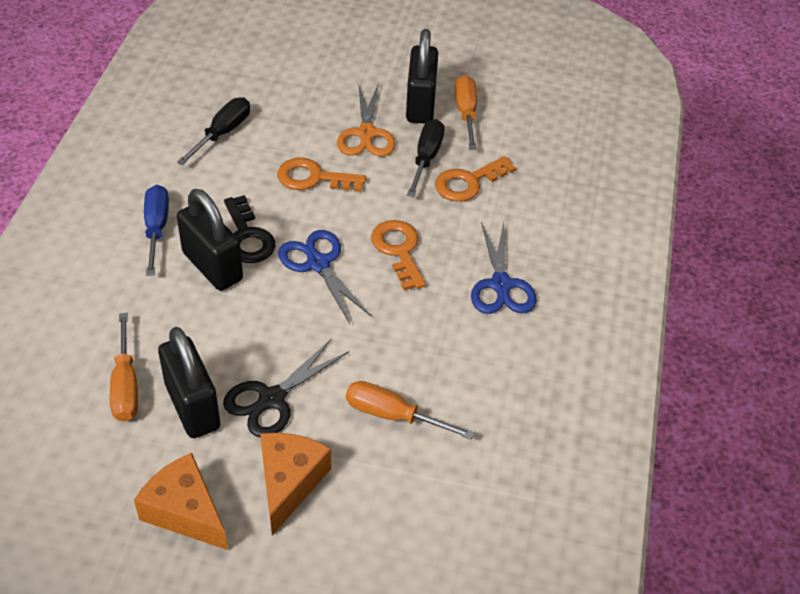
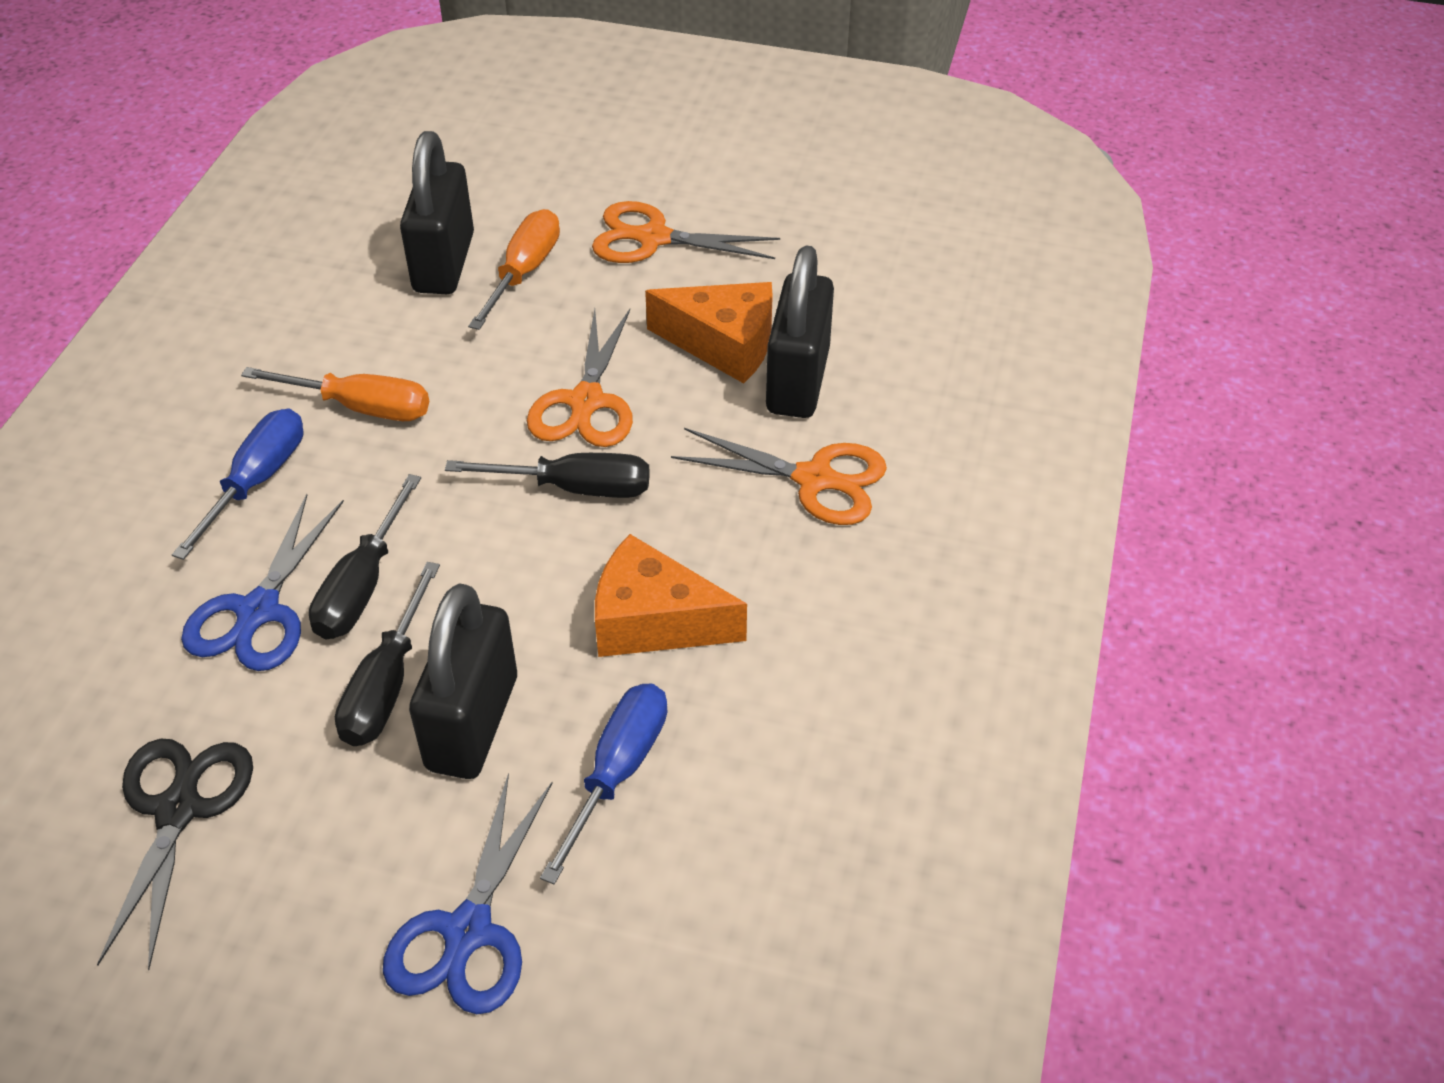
black key: [224,195,275,263] = 1 -> none = 0
black screwdriver: [177,97,250,165] [407,119,445,197] = 2 -> [309,474,421,639] [335,562,440,746] [445,453,650,498] = 3
blue screwdriver: [144,185,169,276] = 1 -> [172,408,303,560] [540,684,667,884] = 2
orange key: [277,157,366,192] [371,220,426,290] [435,156,516,202] = 3 -> none = 0
orange scissors: [337,83,396,157] = 1 -> [527,309,633,447] [592,201,780,263] [671,428,887,525] = 3
orange screwdriver: [110,313,138,422] [346,381,474,439] [455,75,477,149] = 3 -> [241,367,429,421] [468,209,560,330] = 2

